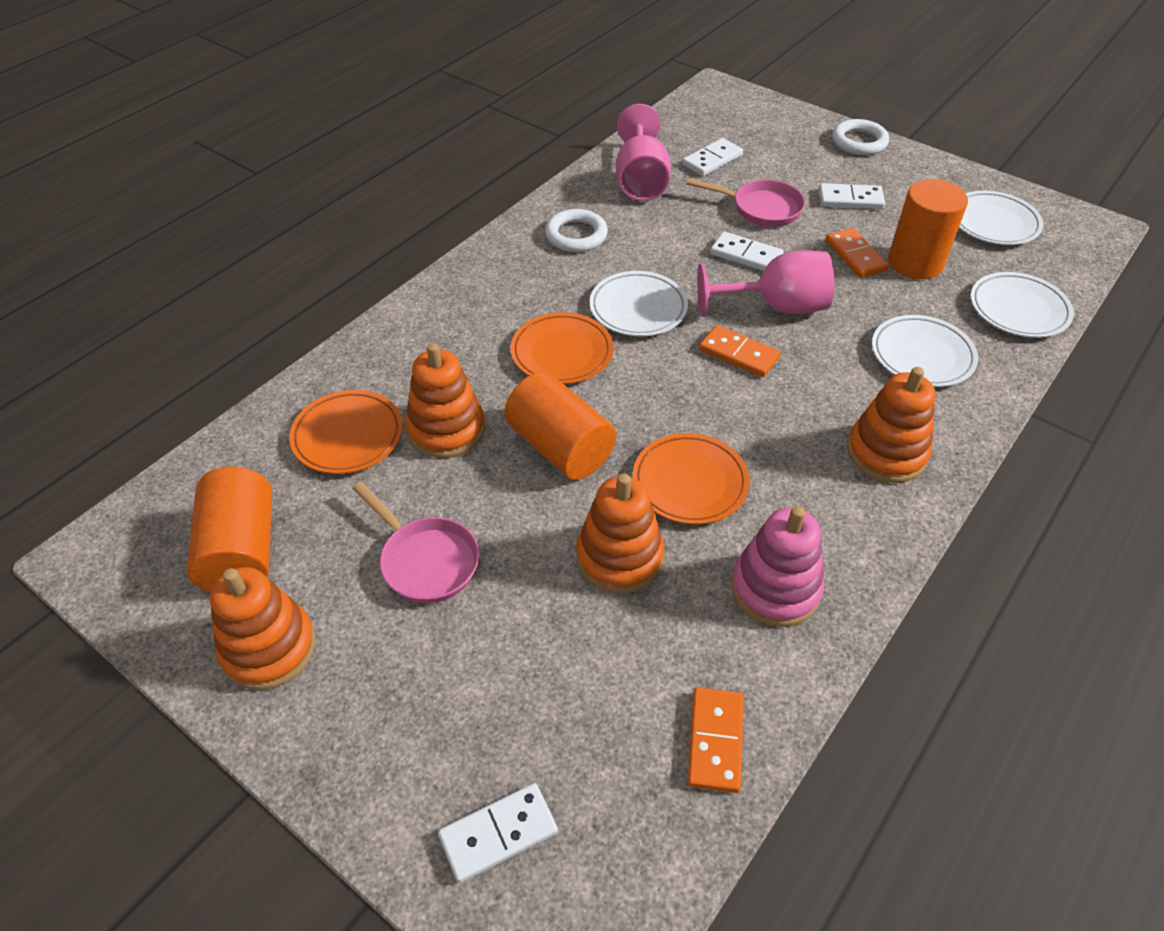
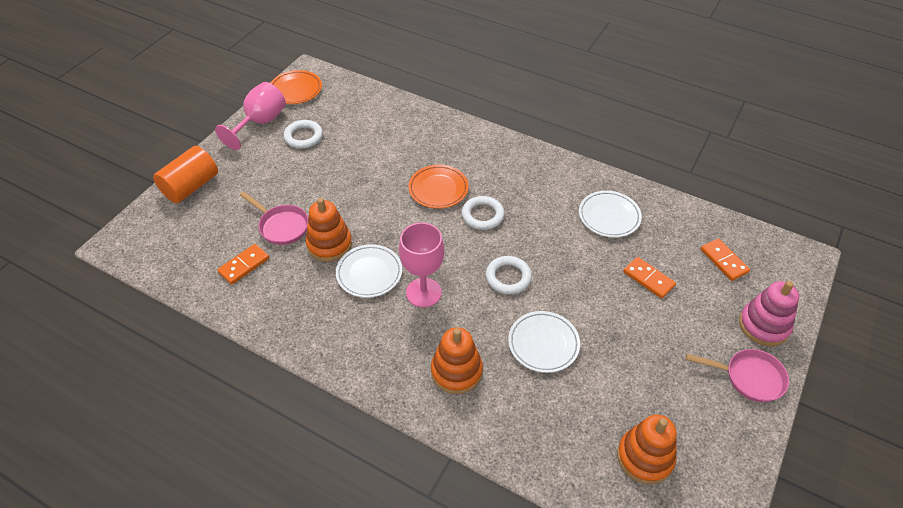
orange cylinder: [187,467,272,592] [504,372,616,480] [888,179,968,279] = 3 -> [153,146,218,204] = 1
orange plate: [289,390,403,474] [510,312,613,384] [633,433,750,525] = 3 -> [271,70,322,104] [408,165,469,209] = 2
orange stacking toy: [210,567,316,690] [405,343,485,458] [576,474,664,593] [847,367,935,483] = 4 -> [306,198,352,262] [431,327,483,394] [617,414,677,484] = 3
white domino: [438,783,558,883] [682,138,743,176] [710,231,784,271] [819,183,885,209] = 4 -> none = 0
white plate: [590,271,688,336] [872,315,978,387] [959,191,1044,245] [970,272,1074,338] = 4 -> [336,244,402,298] [508,311,580,373] [579,191,642,238] = 3
white ring: [545,209,608,252] [832,119,889,155] = 2 -> [284,120,323,148] [462,196,505,230] [486,256,532,294] = 3

